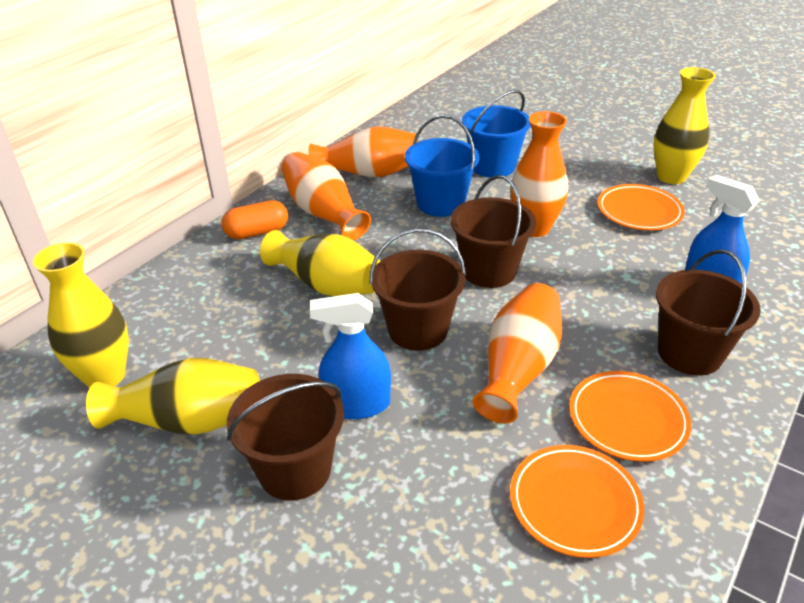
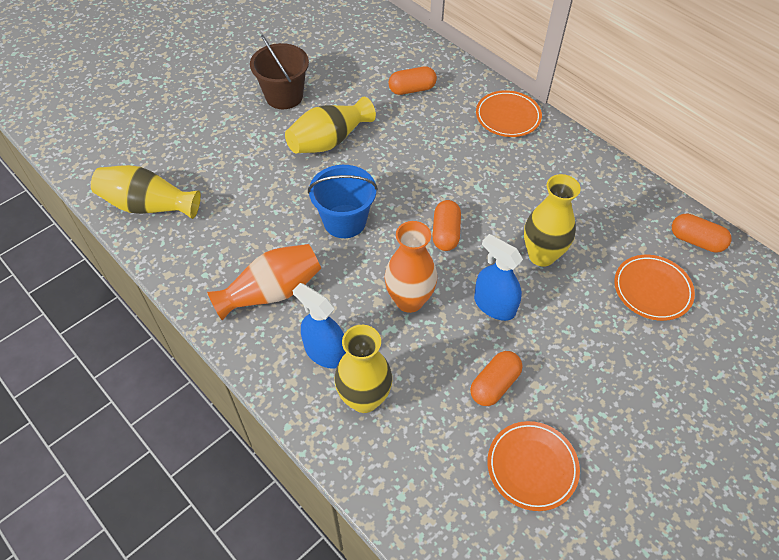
blue bucket: [405,115,480,217] [462,90,531,177] = 2 -> [308,165,378,238] = 1
brown bucket: [227,374,344,500] [369,228,466,351] [450,175,536,288] [656,249,761,376] = 4 -> [250,35,309,109] = 1
orange capsule: [221,200,288,239] = 1 -> [388,66,437,95] [432,200,461,251] [470,351,523,406] [672,214,731,253] = 4
orange vase: [282,152,371,240] [309,127,418,177] [473,283,562,423] [510,111,568,237] = 4 -> [207,244,321,320] [385,221,437,313] = 2

